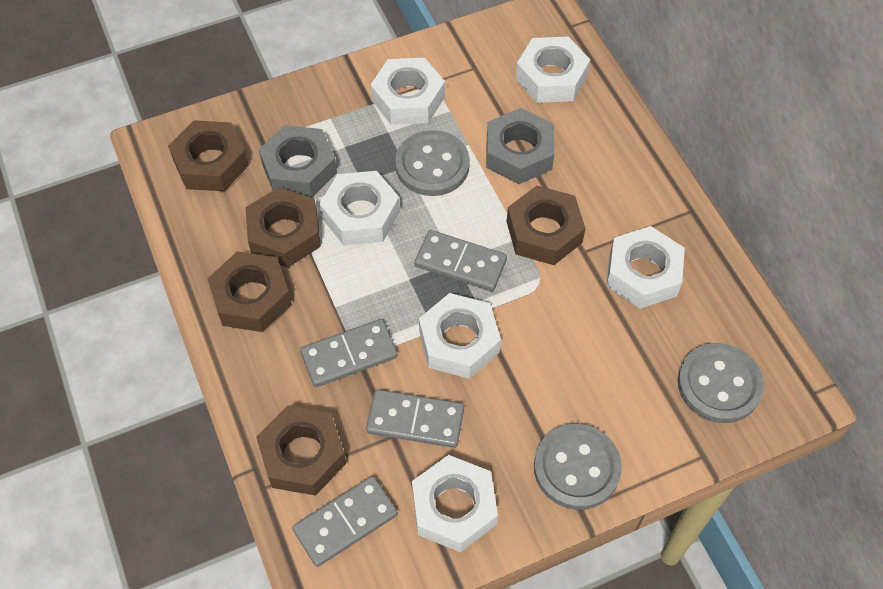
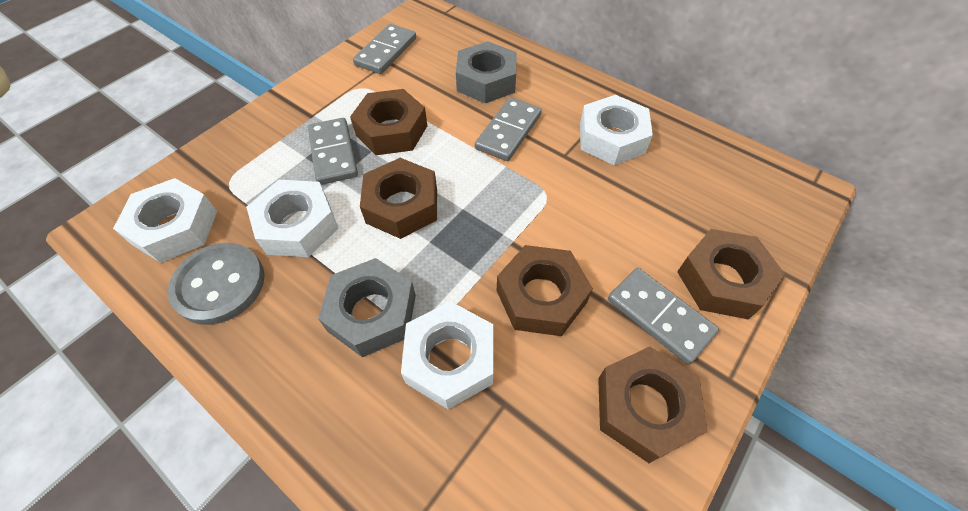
grey button: [395,130,470,196] [534,424,622,510] [678,343,764,423] = 3 -> [168,243,264,325] = 1
white nut: [319,171,400,245] [370,58,445,125] [412,455,498,552] [419,293,501,379] [516,36,590,103] [606,226,685,309] = 6 -> [113,178,217,263] [246,180,338,257] [401,301,493,409] [580,95,653,165] = 4

